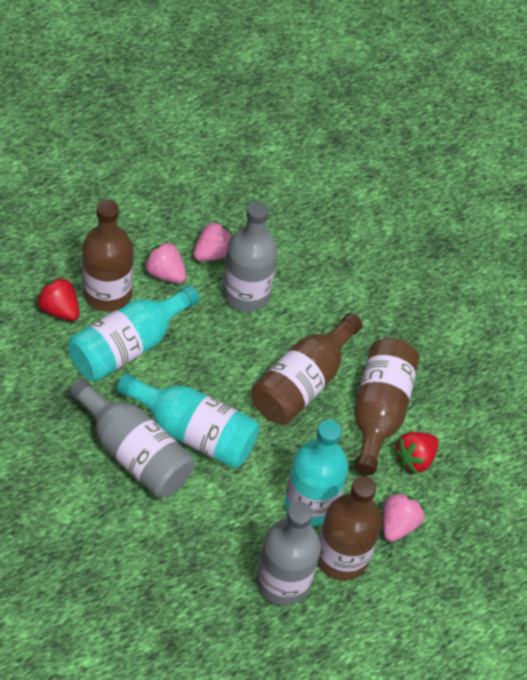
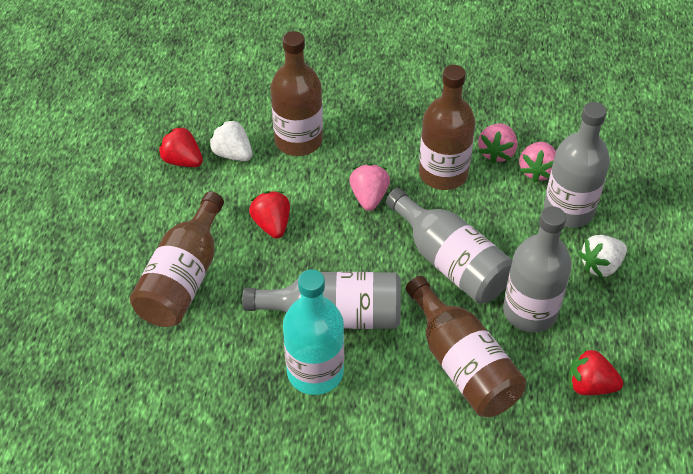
grey bottle: [69,378,194,498] [223,201,278,312] [256,502,321,606] = 3 -> [242,272,401,329] [386,188,512,304] [503,206,572,332] [544,102,610,228] = 4
red strawberry: [36,276,79,321] [393,432,439,474] = 2 -> [158,126,203,167] [249,191,290,239] [569,348,623,395] = 3
turquoise bottle: [68,285,200,381] [117,373,260,468] [285,420,348,526] = 3 -> [283,269,344,395] = 1
white strawberry: none = 0 -> [209,119,252,161] [579,235,627,278] = 2

